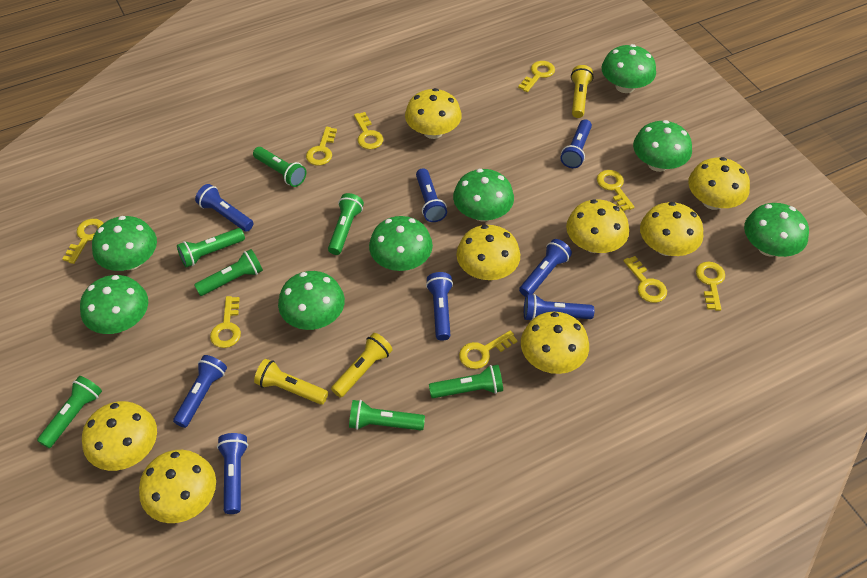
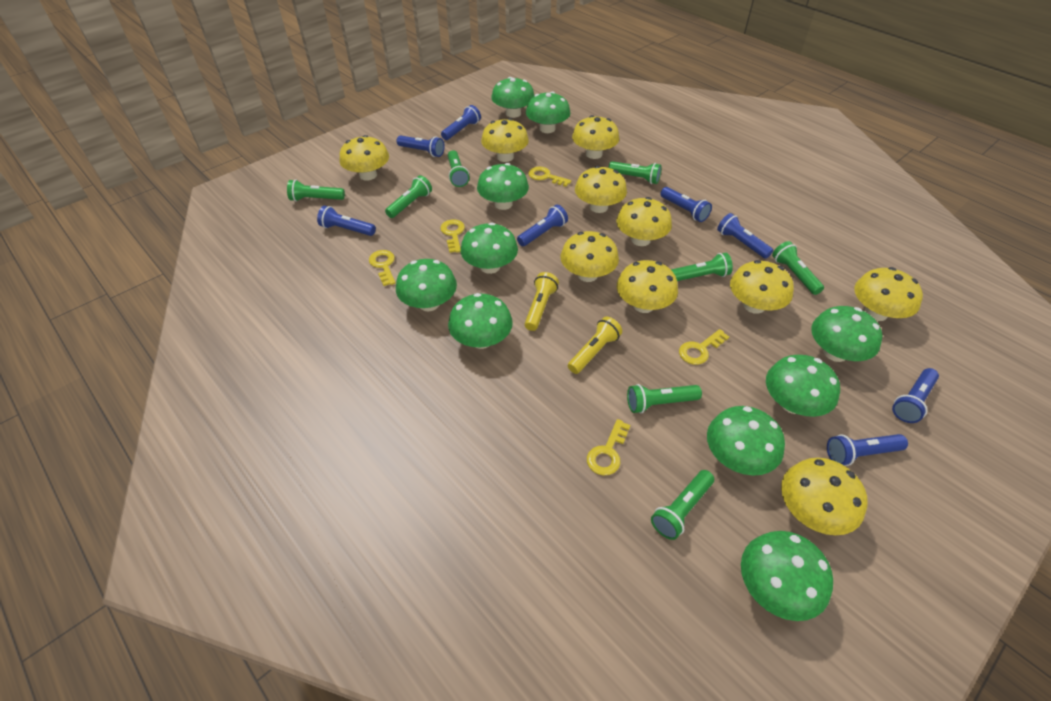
green flashlight: [37,376,102,448] [177,228,245,268] [194,249,263,296] [253,147,306,187] [328,193,364,255] [349,400,425,430] [429,365,503,398] = 7 -> [287,180,345,202] [385,175,432,218] [448,150,469,187] [609,161,662,184] [627,384,702,413] [651,470,714,540] [671,253,733,281] [772,241,824,295] = 8
green mushroom: [80,275,148,334] [92,216,157,271] [278,271,345,330] [369,216,433,271] [453,169,514,221] [602,44,656,93] [633,120,692,172] [744,203,809,257] = 8 -> [396,259,457,312] [448,293,513,349] [461,222,518,274] [477,163,529,210] [491,77,534,118] [526,92,570,133] [707,406,785,475] [741,531,833,621] [766,355,840,417] [811,306,882,362] = 10
yellow flashlight: [254,359,328,405] [331,333,393,398] [571,65,594,118] = 3 -> [525,272,559,331] [568,317,622,374] = 2
yellow key: [62,219,104,264] [210,296,241,348] [306,127,337,166] [354,112,383,149] [459,331,518,369] [518,61,555,92] [597,170,634,211] [623,256,667,303] [696,262,725,311] = 9 -> [369,250,395,286] [440,219,465,253] [528,167,571,187] [587,419,630,476] [679,329,729,365] = 5
yellow mushroom: [82,401,157,471] [139,450,216,523] [405,88,462,139] [456,225,520,280] [521,312,589,374] [566,199,629,253] [640,202,703,256] [688,157,750,210] = 8 -> [340,135,389,180] [481,118,529,162] [560,231,619,282] [572,115,619,159] [575,166,627,213] [616,197,672,246] [617,260,678,313] [730,260,794,314] [781,458,867,535] [854,267,923,321] = 10

